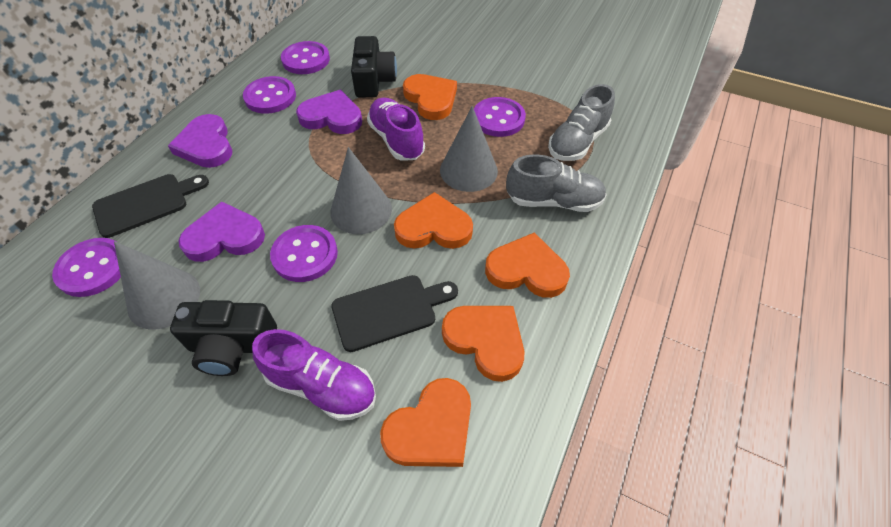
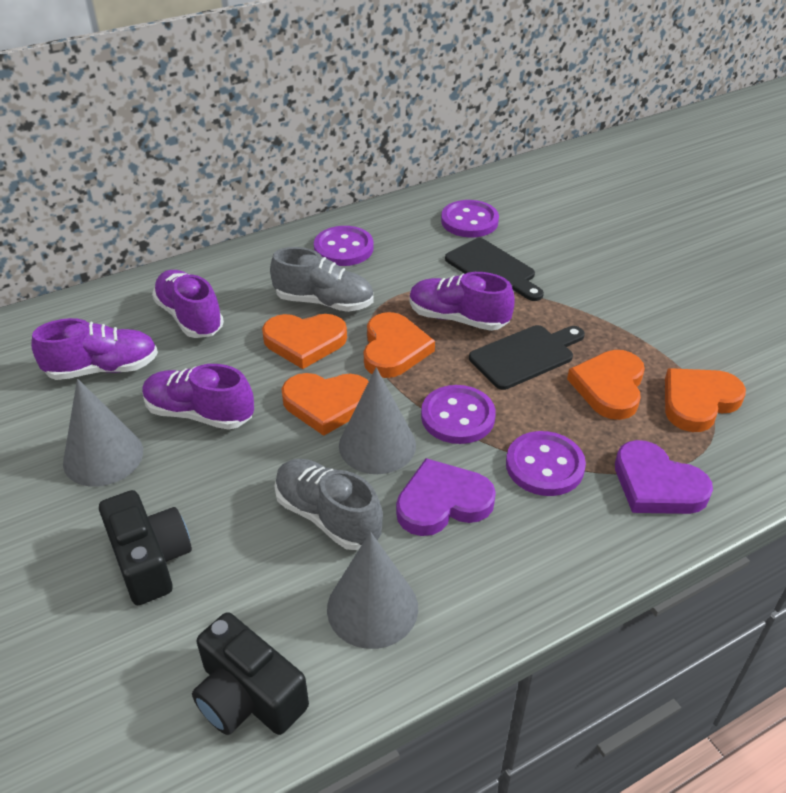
purple button: [52,238,121,297] [243,76,296,114] [270,225,338,282] [281,41,330,74] [474,97,526,137] = 5 -> [314,226,374,266] [421,385,496,444] [441,200,499,237] [506,431,586,496] = 4
purple heart: [168,114,232,168] [178,202,265,262] [296,90,362,134] = 3 -> [396,458,496,536] [615,440,713,514] = 2
purple shoe: [252,329,376,421] [367,98,425,161] = 2 -> [31,318,158,380] [142,364,254,430] [152,270,224,338] [409,272,515,331] = 4

